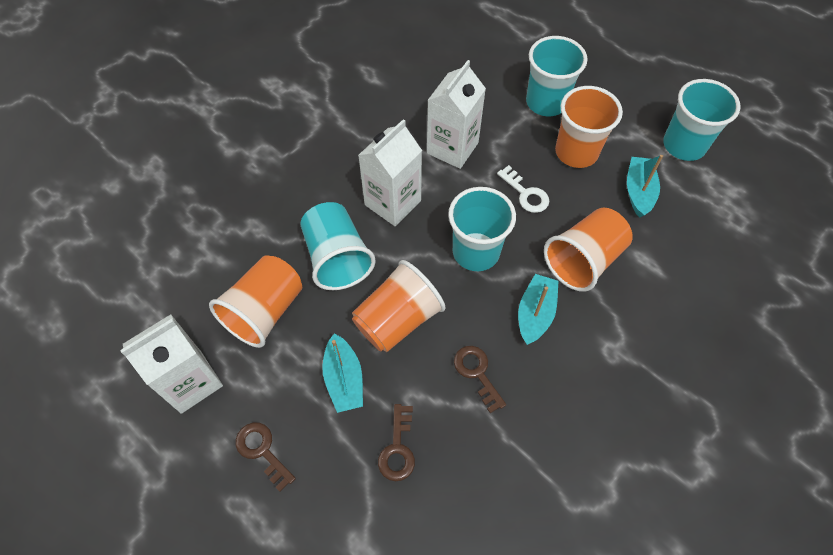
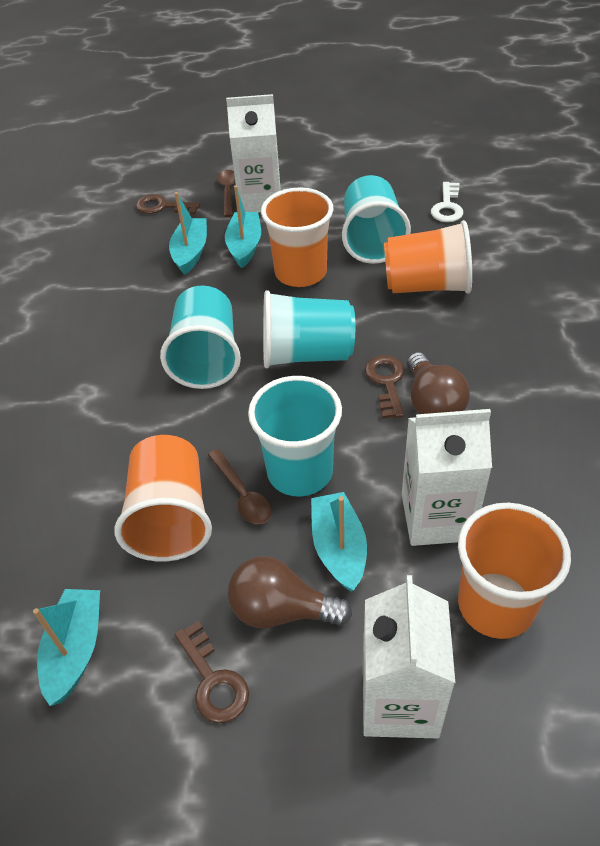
brown light bulb: none = 0 -> [228,556,352,628] [407,352,470,414] = 2
brown spoon: none = 0 -> [208,449,271,524] [217,170,235,217] = 2
turquoise boat: [322,333,363,413] [518,274,559,345] [627,155,663,218] = 3 -> [33,589,100,706] [169,192,207,275] [225,185,261,268] [311,492,367,592] = 4

